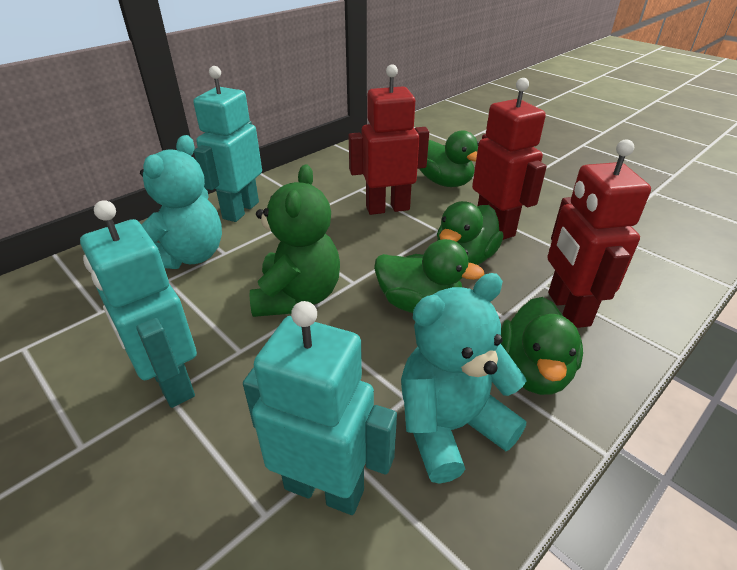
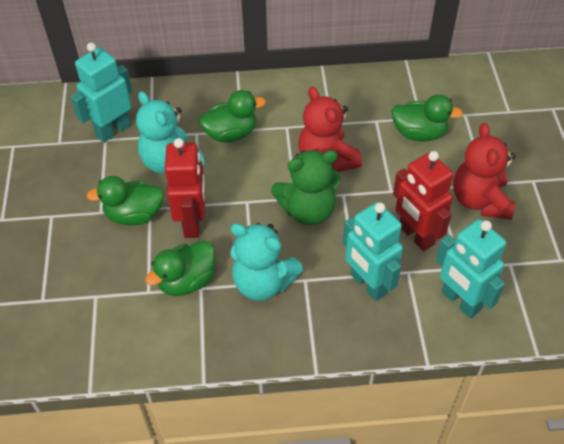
red robot: [349,64,429,215] [472,78,547,240] [548,139,651,328] = 3 -> [165,138,206,238] [393,151,453,251] = 2
red teddy bear: none = 0 -> [298,87,362,172] [453,123,516,220] = 2

